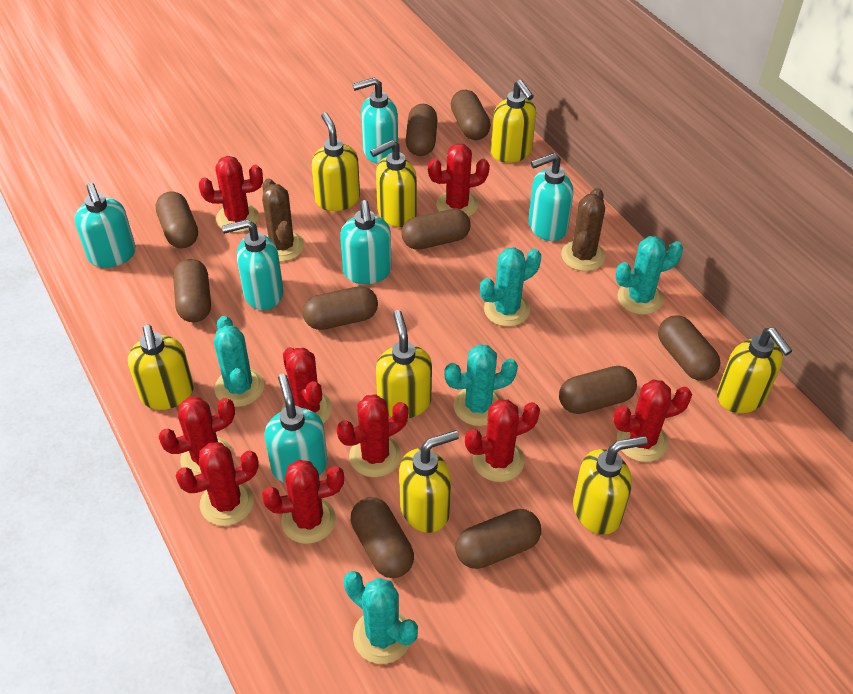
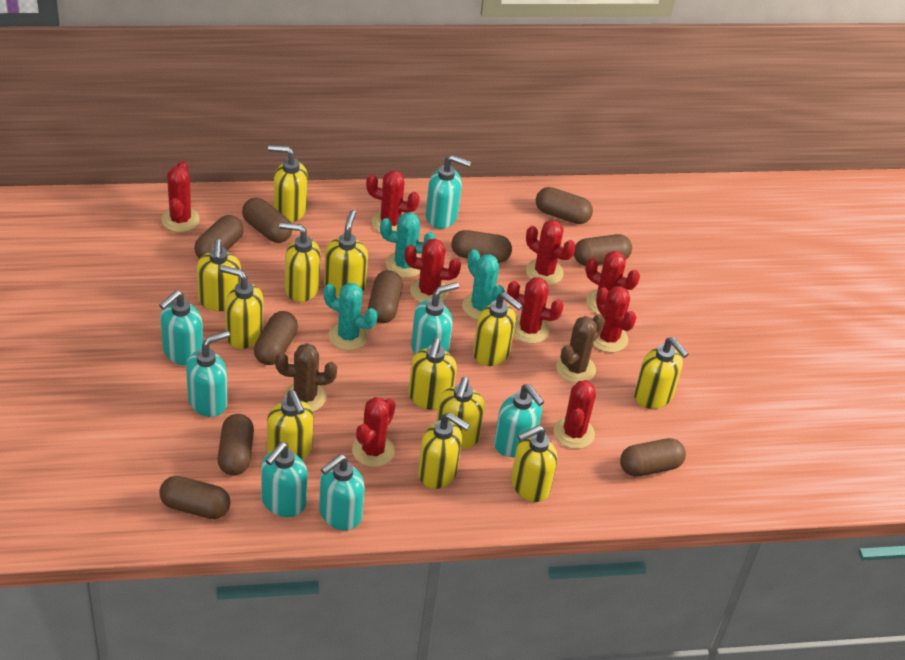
turquoise cactus: [214,316,264,407] [344,571,418,664] [445,344,518,426] [480,247,541,327] [615,236,683,315] = 5 -> [323,283,378,350] [380,212,436,278] [462,249,505,320] = 3
turquoise soap dispenser: [75,183,136,268] [222,219,283,310] [265,374,328,483] [340,200,392,284] [352,77,398,164] [528,153,573,241] = 6 -> [159,290,203,365] [186,331,230,417] [261,442,307,517] [319,454,365,531] [411,282,459,354] [426,155,471,229] [494,384,544,457] = 7
yellow soap dispenser: [128,325,194,410] [311,112,360,211] [370,140,417,227] [376,310,432,418] [399,430,459,533] [491,80,536,163] [573,436,648,535] [717,328,792,413] = 8 -> [197,239,241,311] [220,265,263,349] [267,391,314,460] [268,145,308,222] [279,222,321,302] [324,210,368,296] [408,338,457,410] [418,412,470,489] [436,377,485,449] [473,292,523,366] [511,425,557,502] [634,337,689,409] = 12

